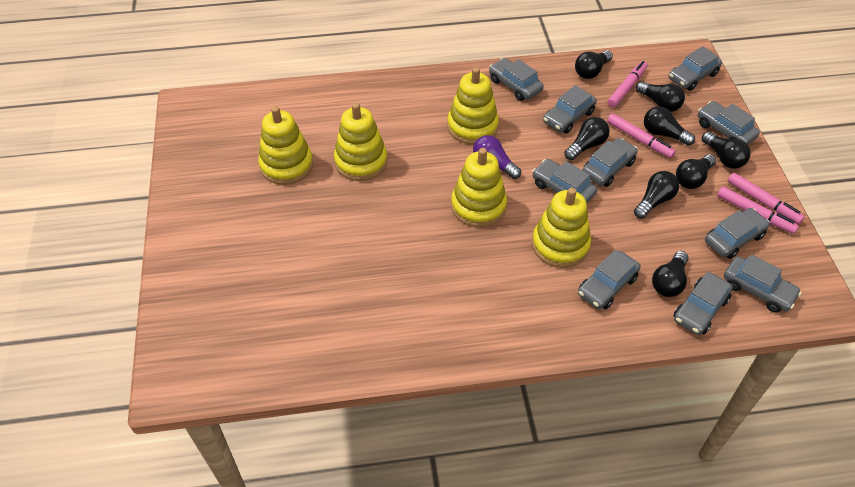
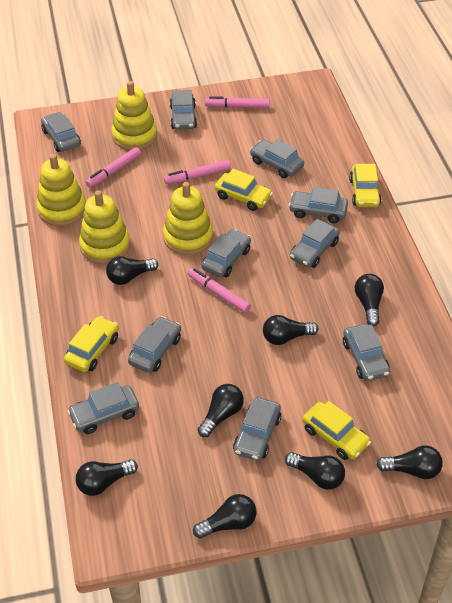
purple light bulb: [473,135,521,179] = 1 -> none = 0
yellow car: none = 0 -> [64,316,119,372] [214,169,273,211] [302,401,371,460] [349,164,381,207] = 4
yellow stacking toy: [258,106,313,185] [334,103,388,181] [447,67,499,144] [451,148,507,227] [532,188,591,268] = 5 -> [36,154,86,226] [79,190,130,264] [111,81,157,150] [163,182,213,255] = 4

